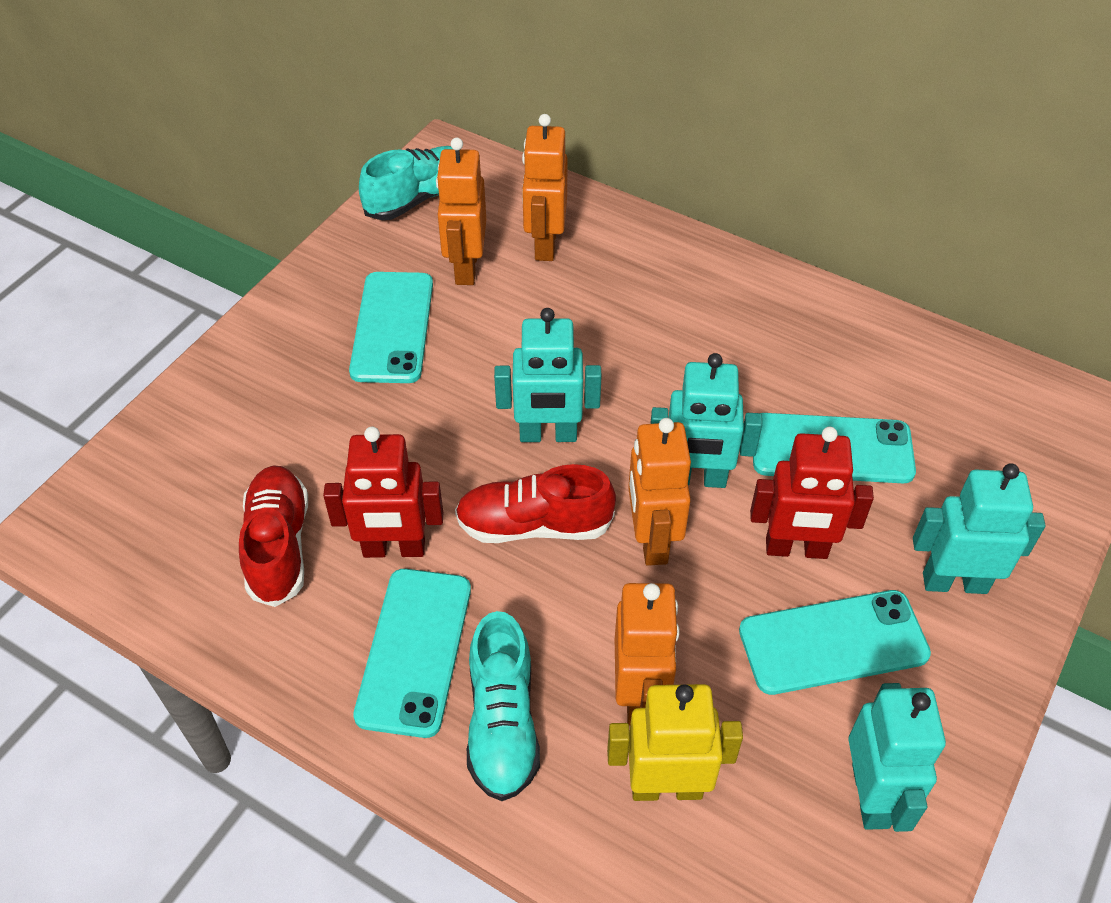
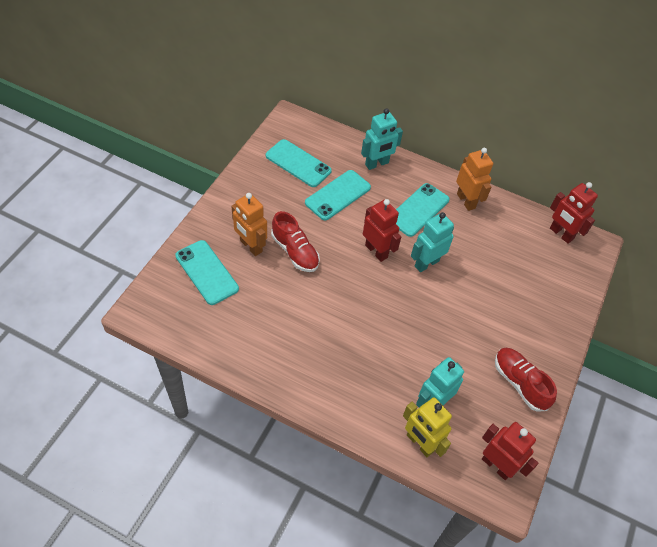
orange robot: [436,138,486,285] [522,114,568,261] [615,583,680,725] [628,418,691,566] = 4 -> [231,193,267,256] [456,148,493,211] = 2
red robot: [323,427,443,558] [750,427,874,559] = 2 -> [363,199,401,262] [482,422,538,480] [550,182,598,244] = 3
turquoise robot: [494,308,602,442] [650,353,762,488] [848,683,946,832] [913,463,1045,594] = 4 -> [361,108,403,170] [411,212,454,272] [416,357,464,407] = 3
turquoise shoe: [359,146,452,220] [467,611,540,801] = 2 -> none = 0

